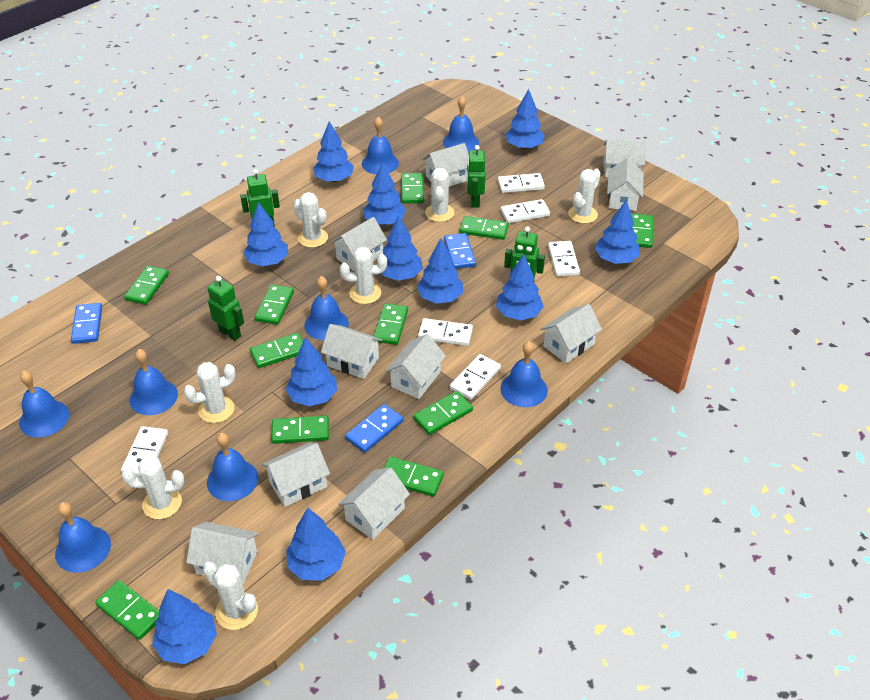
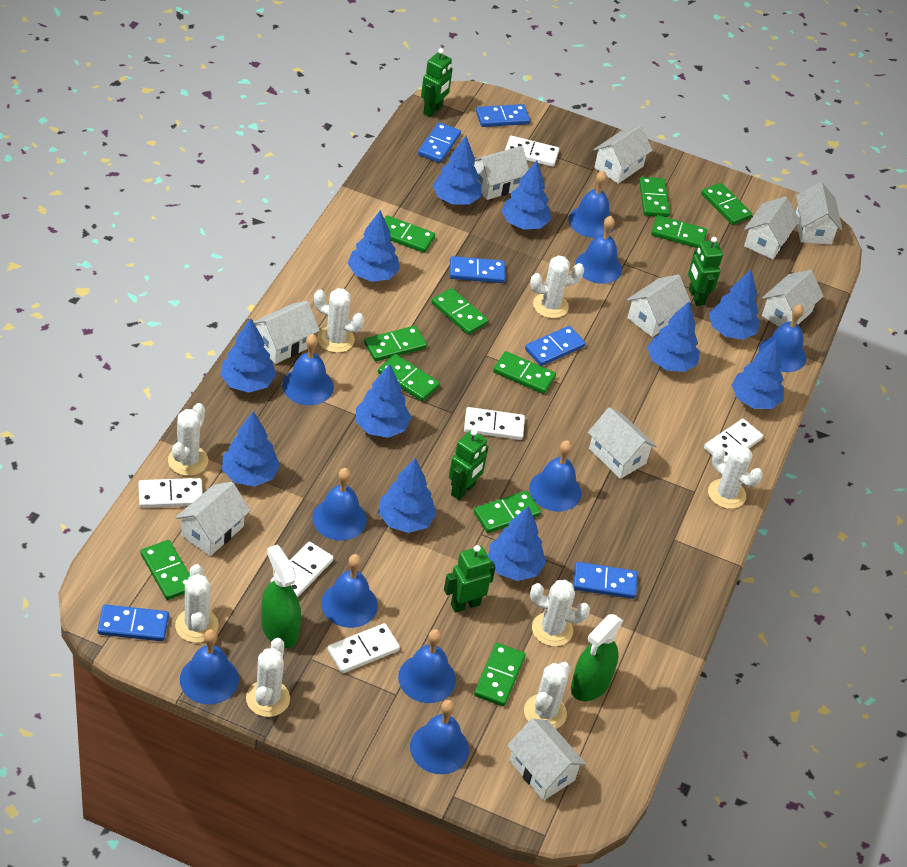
blue bell: [19,370,69,438] [55,502,111,573] [130,349,178,415] [207,432,258,501] [304,276,349,340] [362,117,399,174] [443,96,479,152] [500,341,548,407] = 8 -> [180,629,239,704] [282,334,334,405] [312,468,367,541] [321,554,378,628] [398,629,456,703] [410,700,469,774] [529,440,582,511] [568,171,614,238] [575,216,622,284] [759,304,806,372] = 10
blue domino: [71,303,102,344] [345,404,403,453] [444,233,476,269] = 3 -> [98,604,169,641] [418,122,461,163] [450,256,505,283] [476,104,530,127] [525,326,586,366] [573,562,638,599] = 6
green spray bottle: none = 0 -> [261,545,301,648] [571,614,623,701] = 2
white cactus: [121,456,184,519] [184,362,236,423] [203,562,258,630] [293,192,328,248] [340,247,387,304] [425,168,455,222] [568,168,601,224] = 7 -> [168,403,208,476] [175,564,219,643] [246,638,290,717] [314,288,364,353] [524,662,571,729] [530,255,584,318] [530,580,590,647] [708,444,763,509] = 8

